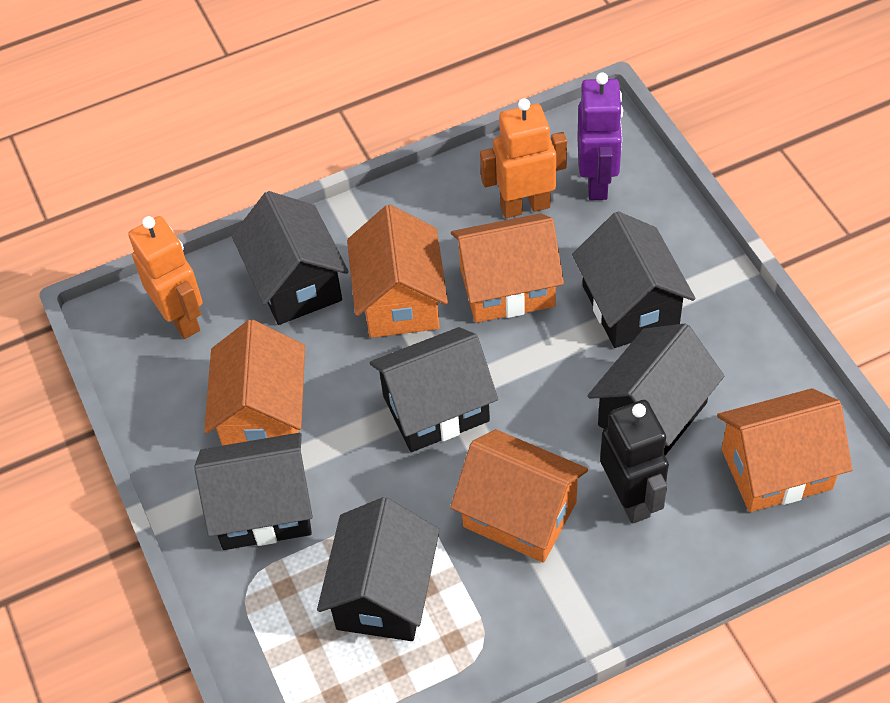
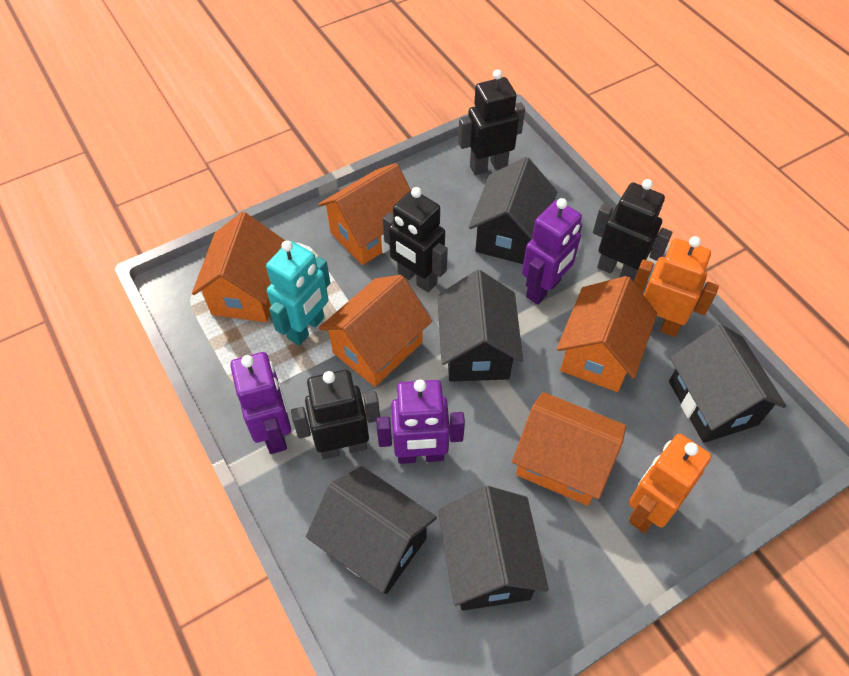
black house: [194,433,313,550] [232,191,349,325] [317,497,440,641] [370,327,498,452] [572,211,695,348] [587,324,724,456] = 6 -> [306,466,437,594] [437,270,523,382] [438,486,549,611] [469,157,557,264] [669,324,786,443] = 5
black robot: [600,400,669,524] = 1 -> [291,370,380,459] [383,187,448,292] [458,69,525,175] [593,179,672,282] = 4
purple robot: [577,73,623,200] = 1 -> [230,352,291,454] [376,379,465,464] [522,198,582,304] = 3
turquoise robot: none = 0 -> [266,240,330,346] = 1

